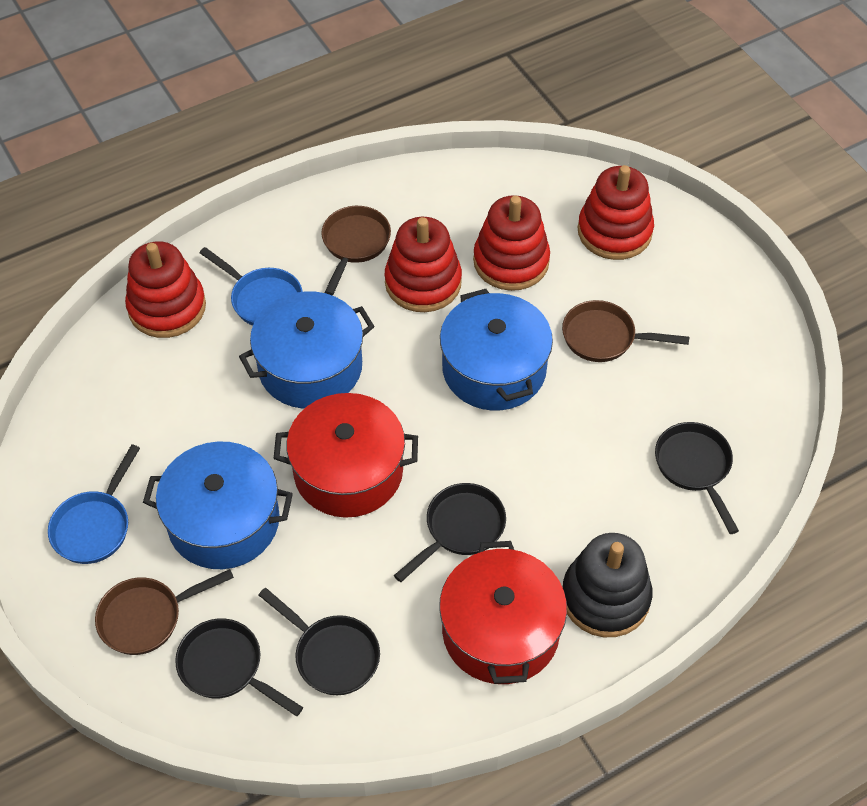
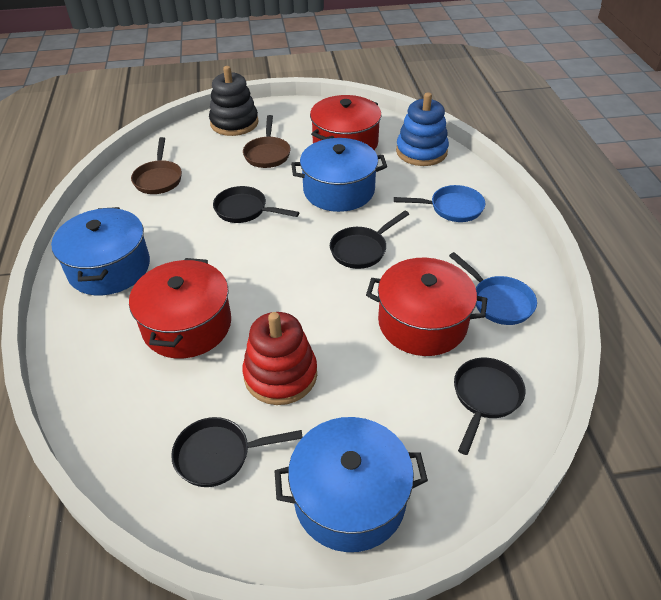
blue stacking toy: none = 0 -> [396,92,449,166] = 1
brown pan: [95,569,234,655] [321,206,391,296] [562,300,689,362] = 3 -> [131,137,182,194] [243,115,291,168] = 2
red pot: [274,393,418,518] [439,541,567,684] = 2 -> [129,258,231,359] [310,95,382,150] [366,258,487,356] = 3
red stacking toy: [125,241,206,338] [385,217,462,312] [473,195,550,291] [578,165,654,260] = 4 -> [242,312,317,405] = 1

